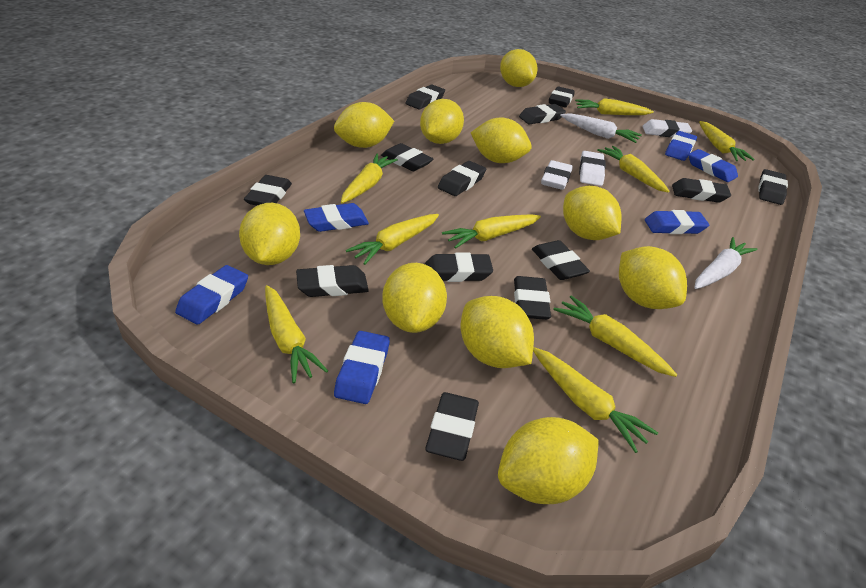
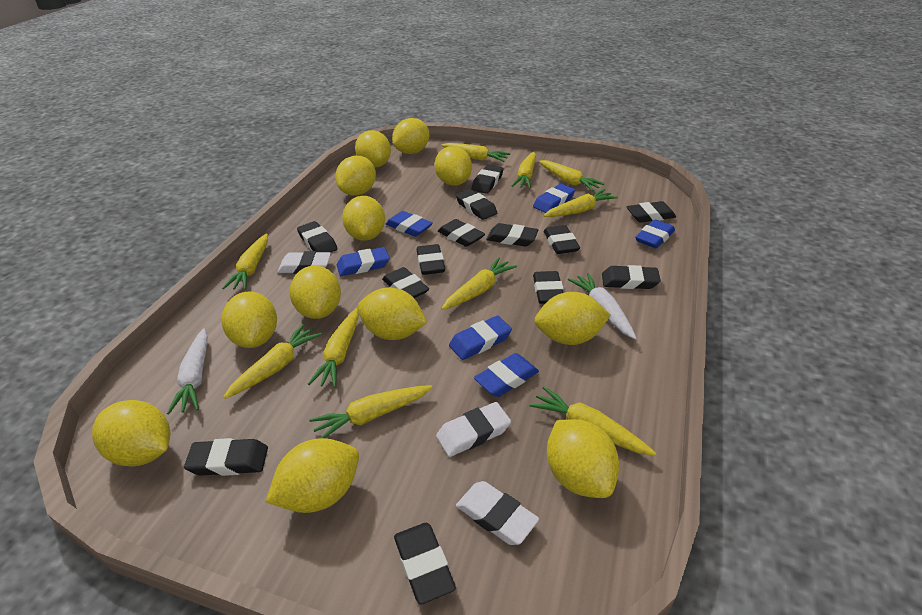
yellow carrot: [265,285,328,383] [341,154,398,203] [346,214,439,265] [442,214,541,249] [533,347,658,453] [553,295,677,377] [575,98,654,115] [597,146,669,192] [699,121,755,161] = 9 -> [222,233,268,290] [223,324,322,399] [308,308,359,388] [309,385,432,438] [441,143,510,162] [442,257,517,310] [512,152,536,189] [529,386,656,456] [539,160,605,191] [544,189,618,217] = 10
yellow lemon: [239,203,300,265] [334,102,394,148] [382,263,447,333] [420,99,464,144] [461,296,534,368] [471,118,532,163] [498,417,598,504] [500,49,537,87] [563,186,622,240] [619,246,687,309] = 10 -> [92,400,170,466] [221,291,277,348] [266,438,359,513] [289,266,341,319] [335,156,376,196] [342,196,385,241] [355,130,391,167] [358,287,427,340] [392,118,429,154] [435,146,472,185] [535,292,611,345] [547,419,619,498] = 12

